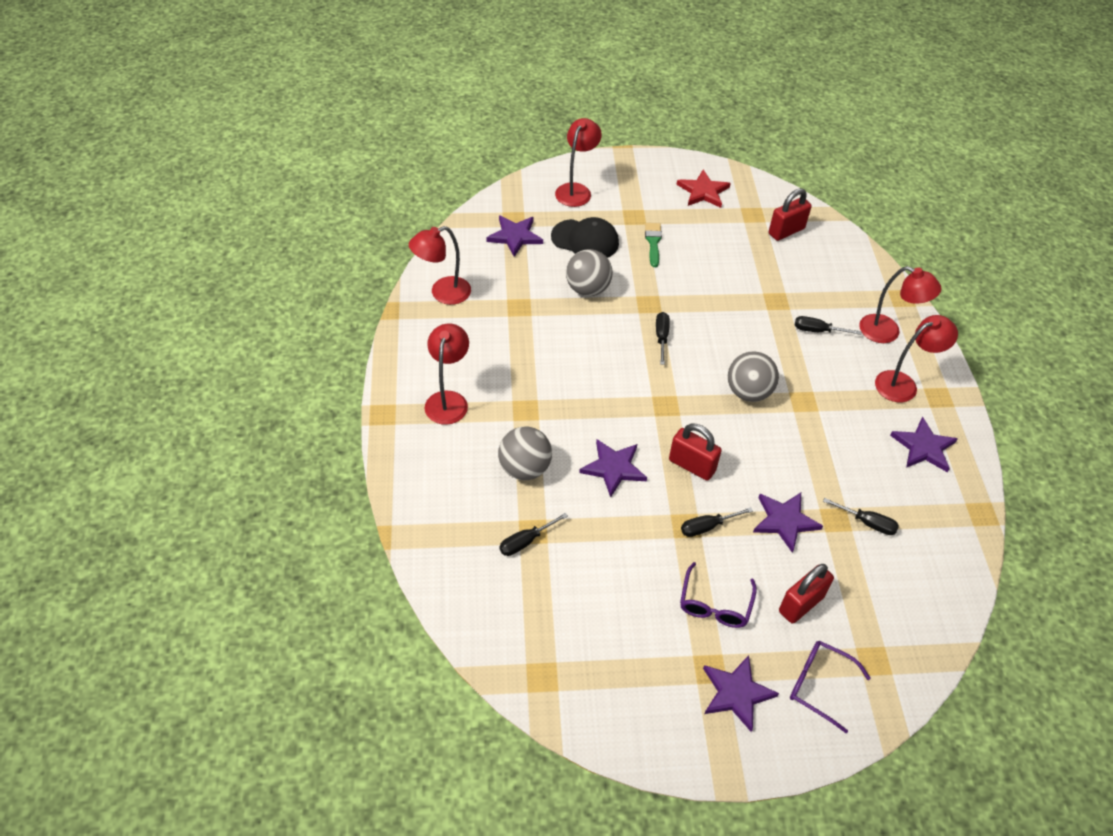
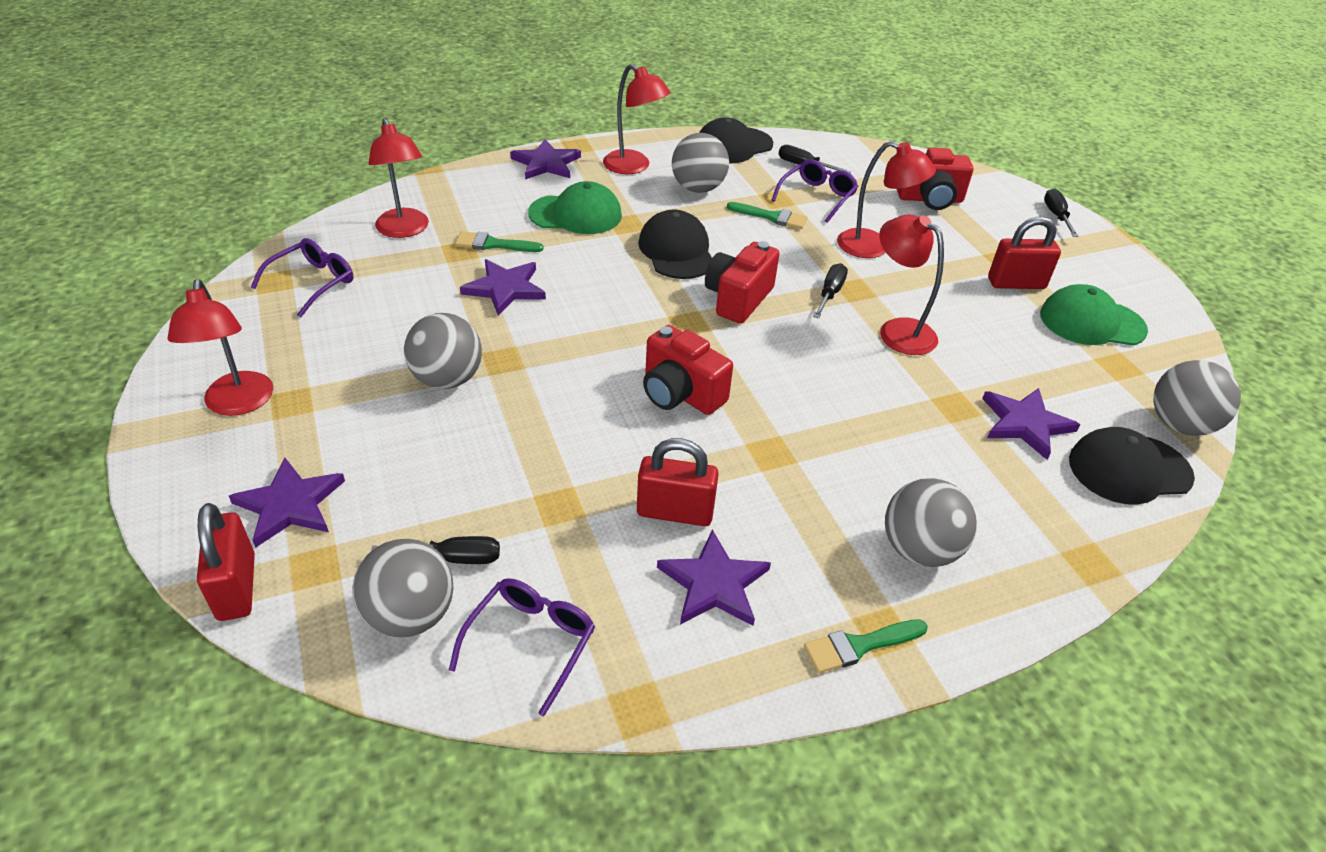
black cap: [551,217,619,258] = 1 -> [638,210,712,279] [699,117,773,163] [1069,427,1195,505] = 3
black screwdriver: [499,513,568,556] [656,312,670,365] [681,507,753,537] [795,316,862,335] [823,498,899,535] = 5 -> [371,536,500,564] [779,145,851,173] [813,263,848,318] [1044,188,1078,237] = 4
green brush: [645,223,662,267] = 1 -> [455,231,544,252] [727,202,808,229] [804,619,928,673] = 3
green cap: none = 0 -> [528,181,622,234] [1040,284,1148,346] = 2
grey ball: [498,427,552,480] [566,249,613,296] [728,351,779,402] = 3 -> [352,539,454,638] [404,313,482,389] [672,133,729,193] [885,478,977,567] [1154,360,1241,436] = 5
purple glasses: [680,562,757,628] [790,641,871,733] = 2 -> [251,238,353,317] [449,578,595,716] [771,159,858,223] = 3
red camera: none = 0 -> [643,325,733,415] [705,241,779,323] [897,147,973,210] = 3
red star: [677,170,731,208] = 1 -> none = 0

